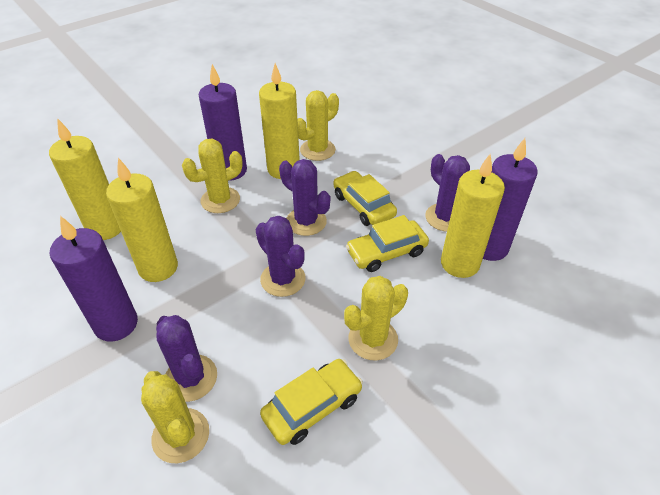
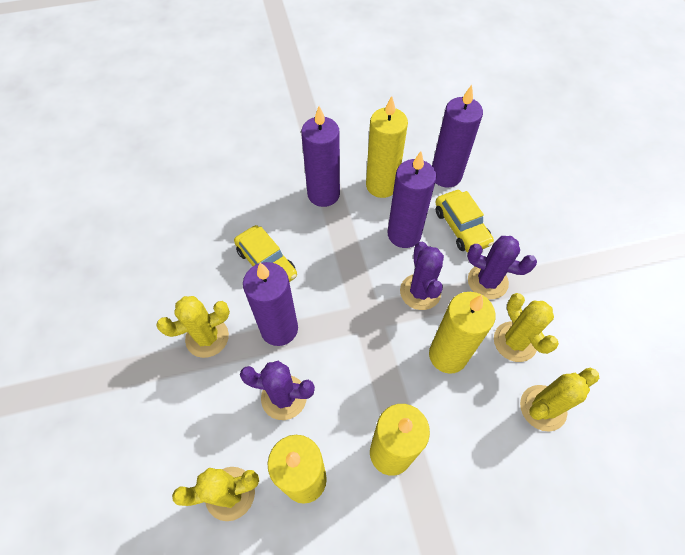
purple cactus: [156,315,217,402] [256,216,306,297] [279,159,330,236] [425,154,470,232] = 4 -> [240,361,315,420] [400,242,444,310] [467,236,537,299] = 3
purple candle: [50,216,138,341] [199,64,247,181] [483,138,538,261] = 3 -> [243,262,298,346] [301,106,340,207] [388,151,436,248] [432,85,483,188] = 4
yellow car: [260,359,363,445] [333,171,397,226] [346,215,429,272] = 3 -> [234,225,297,282] [435,190,494,253] = 2

